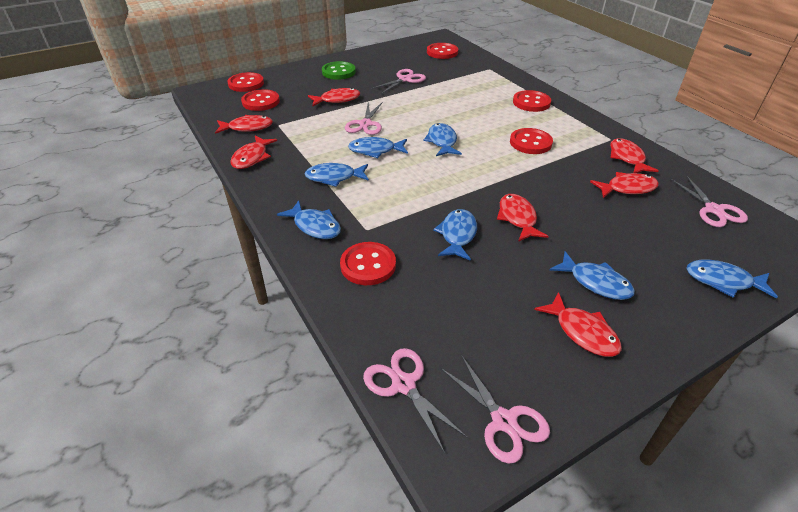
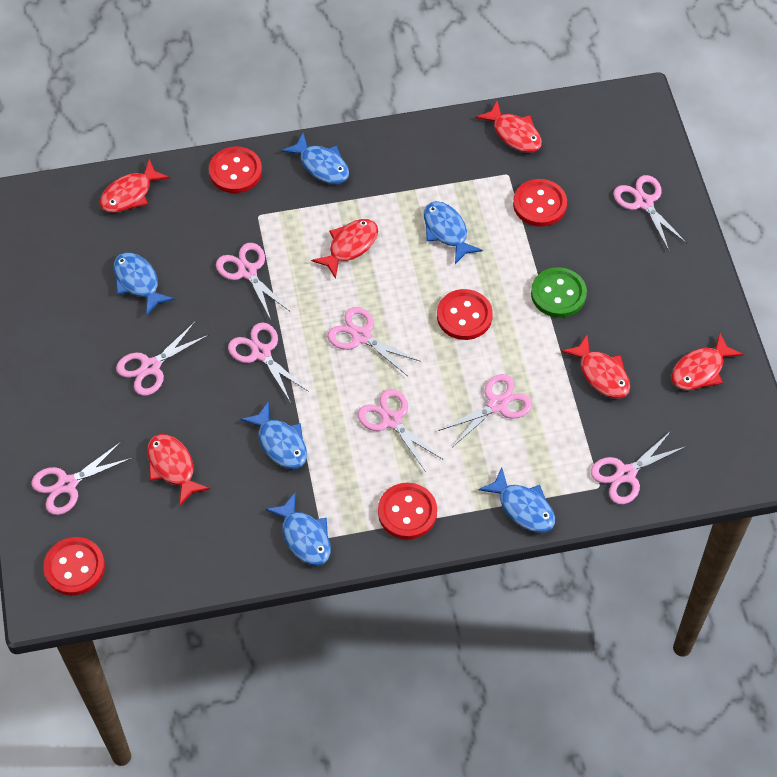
blue fish: [277,201,341,239] [305,163,369,187] [348,137,408,158] [423,123,462,156] [433,209,477,261] [550,251,635,300] [686,260,778,299] = 7 -> [114,252,175,316] [240,401,307,469] [265,493,331,566] [282,133,349,184] [424,201,483,264] [478,467,555,533] = 6
pink scissors: [345,102,383,135] [363,348,468,453] [371,69,426,94] [440,355,550,464] [670,175,748,227] = 5 -> [31,442,132,515] [116,322,209,396] [216,243,289,320] [228,323,309,403] [327,307,421,375] [358,389,444,472] [438,374,533,446] [590,431,685,504] [613,175,687,250] = 9
red button: [227,72,264,92] [241,89,280,111] [340,242,396,285] [427,43,458,59] [510,128,553,154] [513,90,551,112] = 6 -> [43,537,105,595] [209,146,262,193] [378,483,437,539] [437,289,493,340] [513,179,567,227] = 5
red fish: [215,115,273,134] [231,136,277,169] [308,88,360,107] [497,194,549,242] [534,292,622,357] [590,172,659,198] [610,138,659,173] = 7 -> [100,159,170,213] [147,434,210,506] [311,219,378,279] [475,101,542,153] [561,334,630,399] [671,333,743,390] = 6

